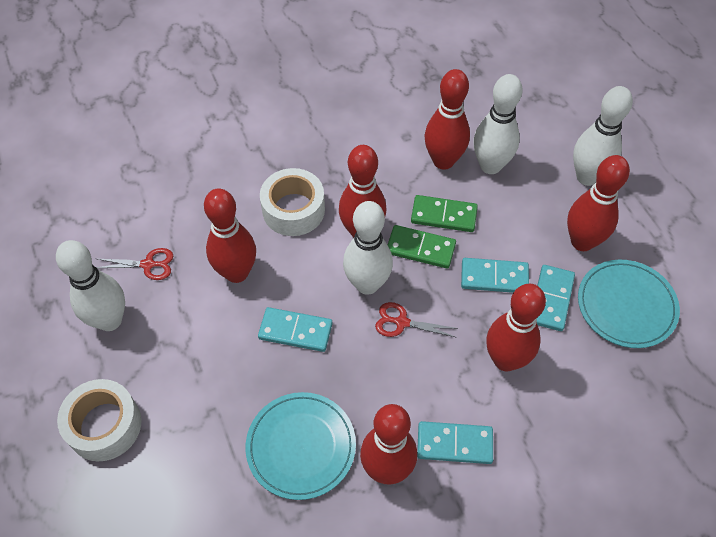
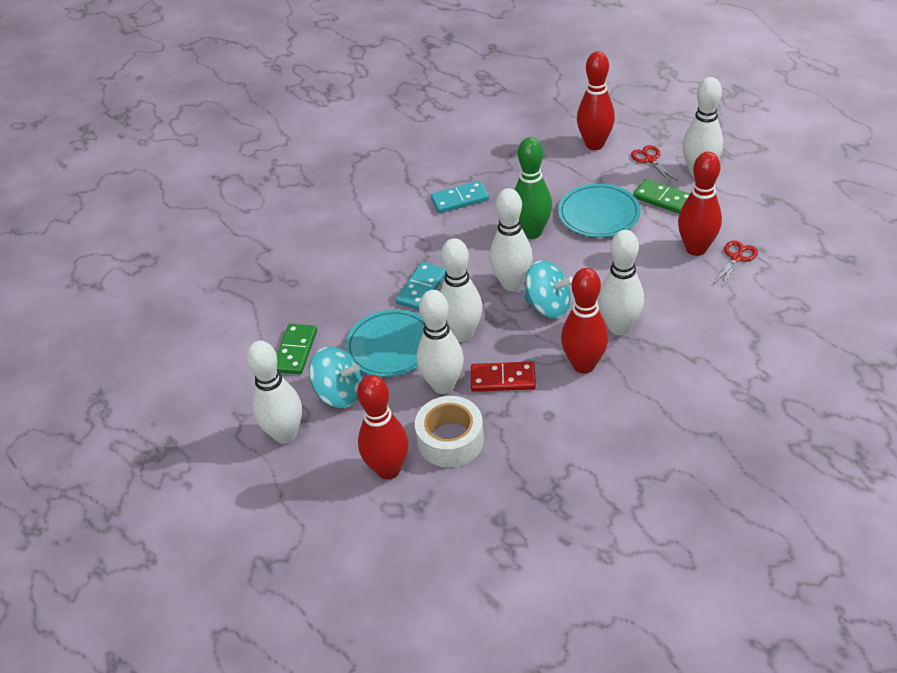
green bowling pin: none = 0 -> [515,137,552,239] = 1
red bowling pin: [204,188,256,283] [339,145,386,238] [360,404,417,485] [425,69,470,170] [486,284,546,371] [567,155,630,251] = 6 -> [357,375,409,480] [561,268,608,373] [577,51,615,150] [678,152,722,256] = 4
red domino: none = 0 -> [471,362,536,392] = 1
turquoise domino: [258,307,333,352] [417,421,493,464] [461,258,529,293] [537,265,575,331] = 4 -> [396,262,446,310] [431,181,489,213] = 2
turquoise spinning top: none = 0 -> [309,346,362,408] [524,260,573,318] = 2
white bowling pin: [56,240,125,331] [343,201,393,295] [473,74,523,174] [573,86,633,186] = 4 -> [246,341,302,444] [417,290,464,394] [440,238,483,342] [490,188,533,291] [598,230,644,335] [683,77,723,177] = 6
white tape: [57,379,142,461] [260,168,325,236] = 2 -> [415,396,484,467] = 1

